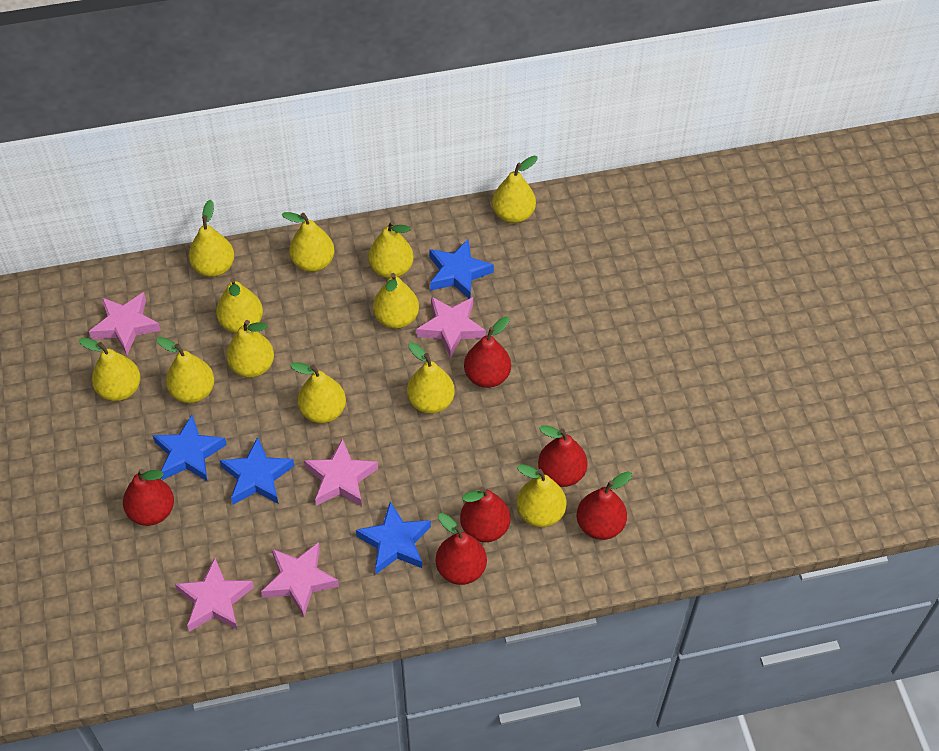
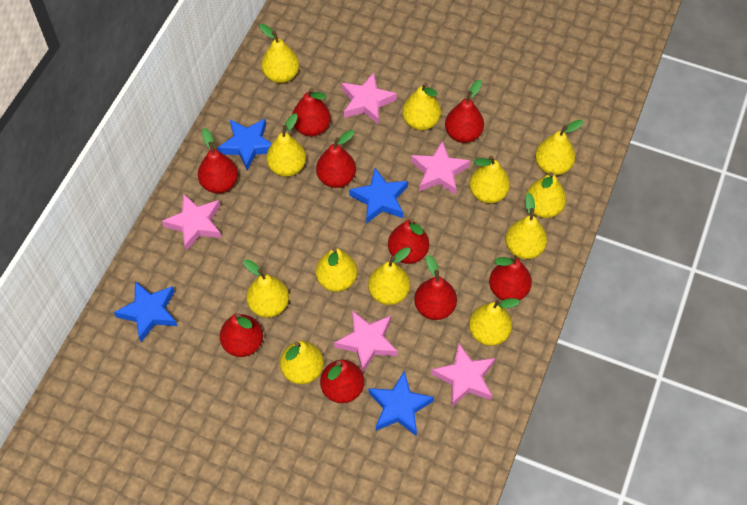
red pear: [123,469,174,526] [436,513,487,585] [460,487,511,542] [464,316,511,388] [538,425,588,487] [577,471,632,540] = 6 -> [198,128,238,193] [220,313,263,357] [292,88,331,136] [316,130,356,188] [320,360,364,403] [388,218,429,264] [414,255,457,320] [445,80,484,143] [489,255,532,300] = 9

